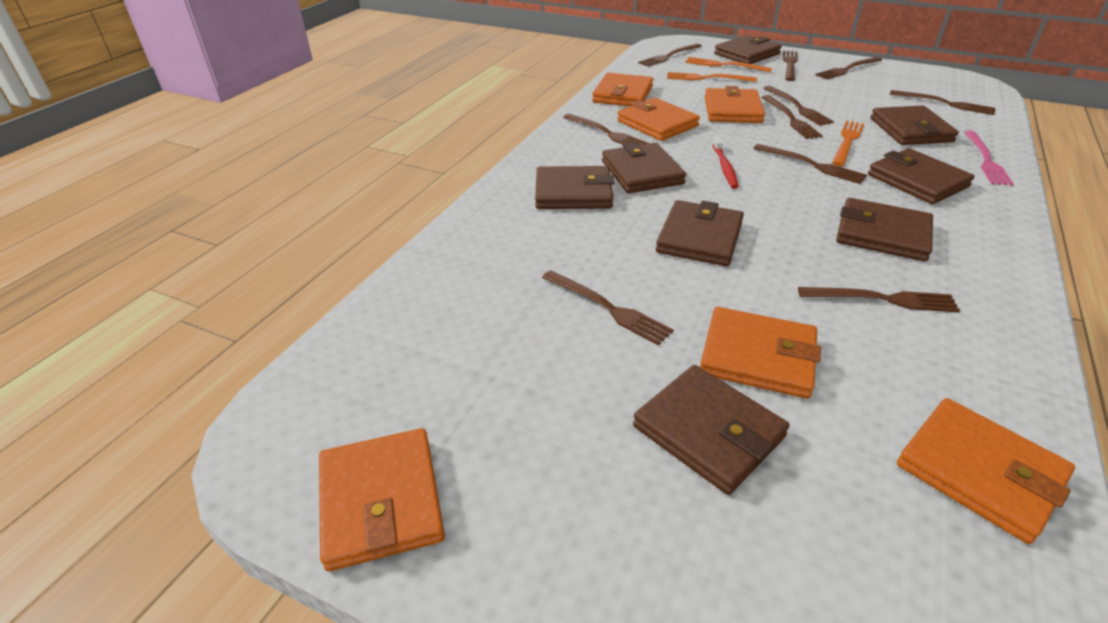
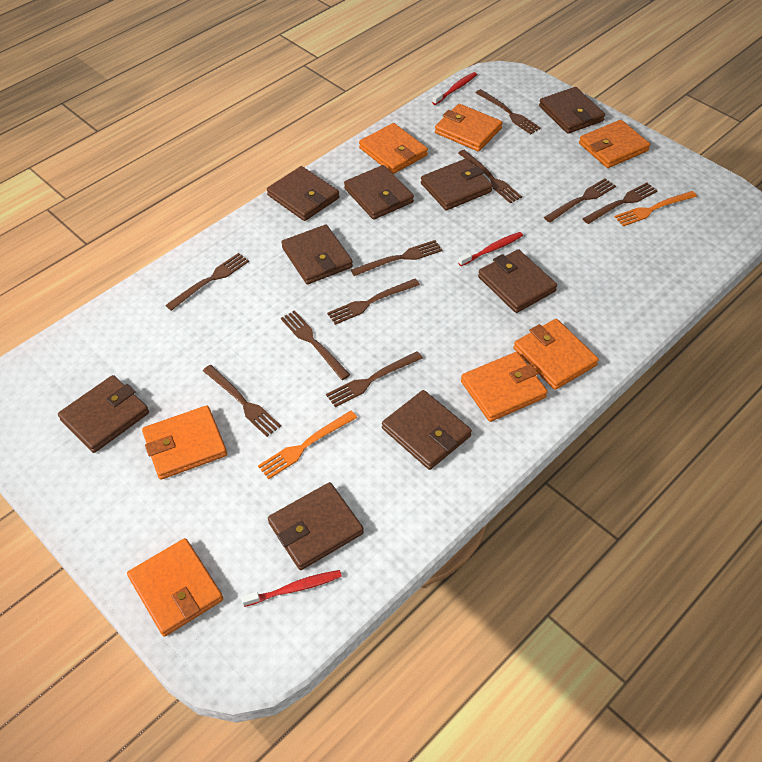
brown wallet: [535,166,614,209] [602,142,686,193] [633,365,790,495] [656,200,744,266] [714,35,782,64] [836,198,933,262] [868,148,975,204] [870,105,959,145] = 8 -> [58,375,149,453] [267,166,339,221] [268,482,364,570] [281,225,353,285] [344,165,414,220] [382,390,472,470] [421,159,493,210] [478,249,557,313] [539,87,605,134] = 9
orange fork: [667,72,757,82] [685,57,772,72] [832,121,864,166] = 3 -> [258,411,357,479] [615,191,697,226] = 2
orange wallet: [319,428,445,571] [592,73,653,106] [617,98,700,141] [700,307,821,399] [705,86,765,123] [897,398,1075,544] = 6 -> [127,538,223,637] [142,405,227,480] [359,123,428,174] [435,104,503,152] [461,352,548,422] [513,319,599,390] [579,120,650,168] = 7
pink fork: [964,131,1014,186] = 1 -> none = 0
red toothbrush: [713,137,739,189] = 1 -> [241,570,342,607] [432,72,477,105] [458,232,523,266] = 3

